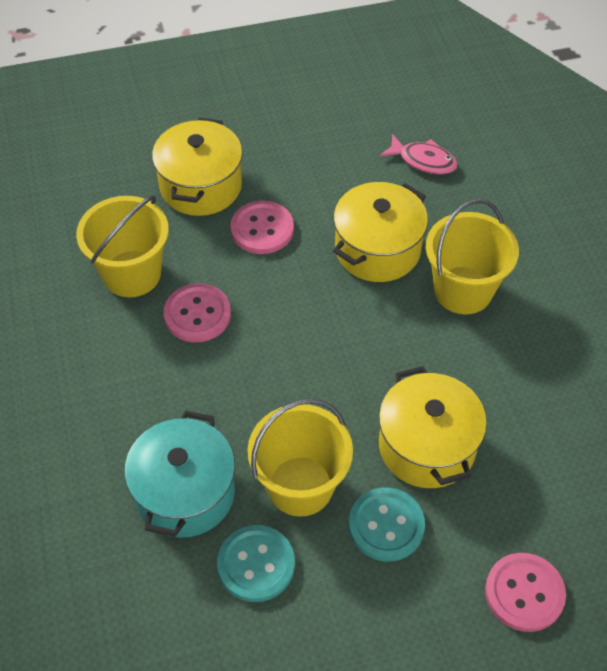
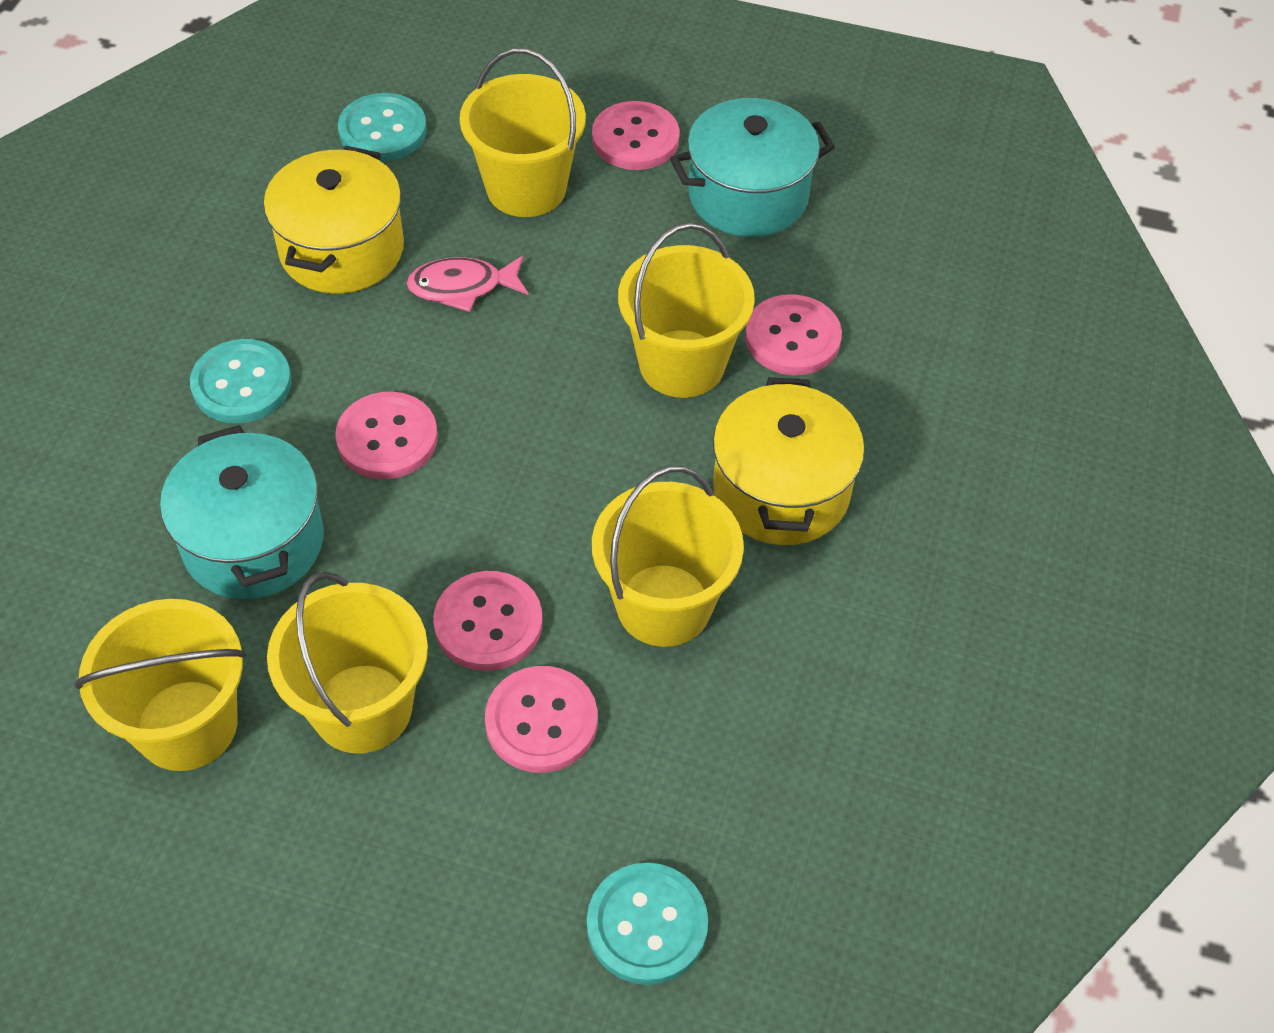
pink button: [164,283,231,343] [230,200,294,254] [485,553,566,632] = 3 -> [335,392,438,479] [433,571,542,671] [485,666,598,773] [592,101,679,170] [745,294,842,375] = 5
turquoise button: [217,525,295,602] [349,487,425,562] = 2 -> [190,339,292,423] [338,93,427,162] [587,863,708,985] = 3
turquoise pot: [124,410,235,538] = 1 -> [160,425,324,599] [670,98,835,237] = 2
yellow bucket: [76,195,169,297] [248,398,353,517] [426,199,519,314] = 3 -> [74,599,246,771] [267,572,428,753] [460,48,586,217] [592,465,744,647] [618,223,755,398] = 5
yellow pot: [152,117,243,216] [333,182,428,282] [379,366,487,488] = 3 -> [264,146,404,294] [713,377,864,545] = 2

